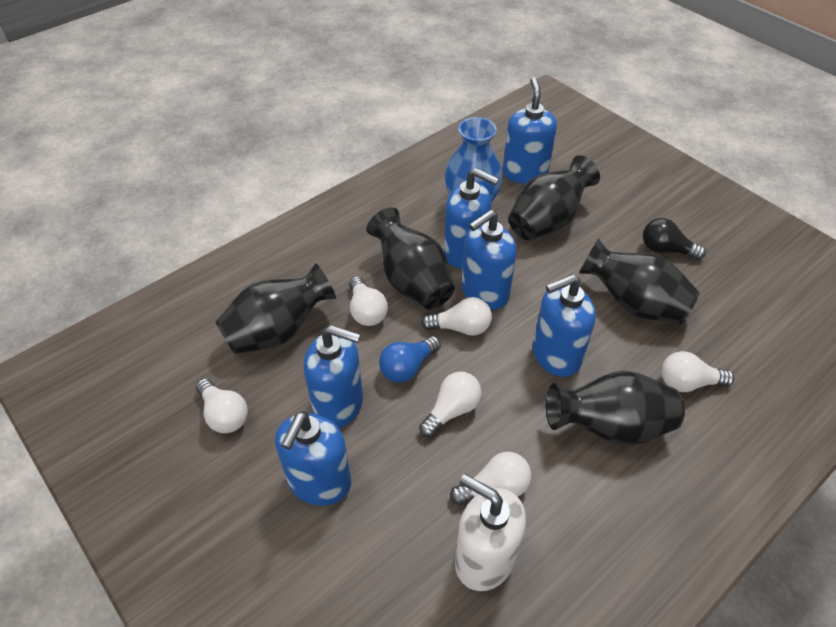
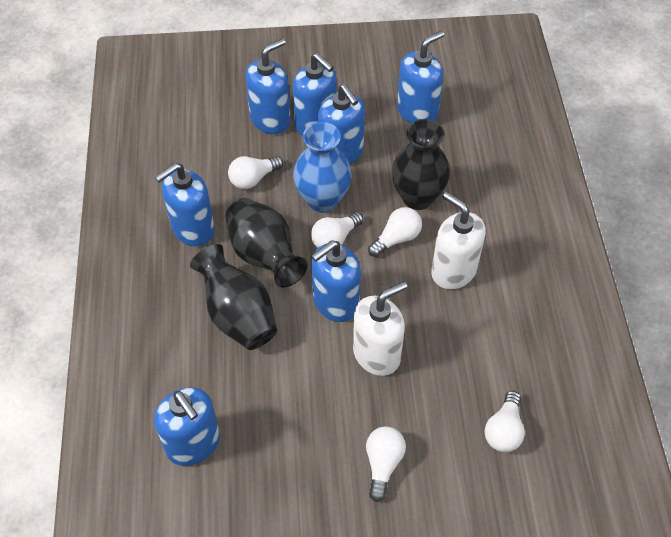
black light bulb: [643,218,706,260] = 1 -> none = 0
black vase: [215,263,336,354] [367,207,455,309] [508,155,600,240] [546,371,685,446] [579,238,700,324] = 5 -> [190,244,277,350] [226,198,308,287] [392,119,450,210] = 3
blue light bulb: [379,336,441,383] = 1 -> none = 0
blue soap dispenser: [275,411,351,506] [303,325,363,428] [444,168,499,268] [461,210,517,310] [503,77,557,184] [532,274,596,377] = 6 -> [154,388,220,466] [155,163,215,246] [246,38,291,134] [293,53,337,136] [311,240,361,322] [318,84,365,165] [397,31,444,123] = 7
white light bulb: [196,378,248,433] [349,276,388,326] [419,372,482,437] [421,297,492,336] [450,452,531,505] [661,351,734,392] = 6 -> [228,156,283,189] [311,212,363,248] [366,426,406,502] [368,207,422,257] [484,391,525,452] = 5
white soap dispenser: [455,474,526,591] = 1 -> [353,281,407,376] [431,192,486,289] = 2

